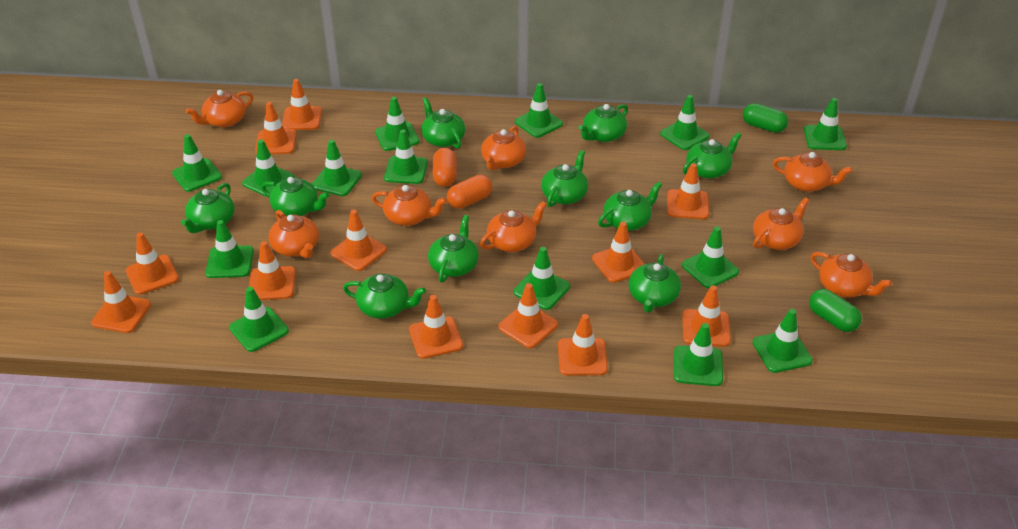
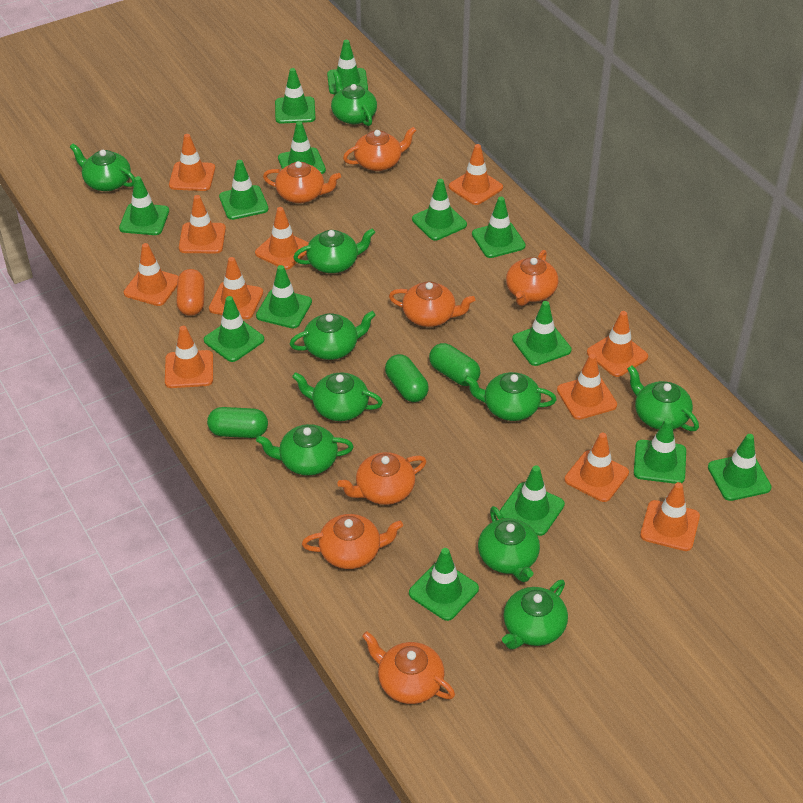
green capsule: [743,103,788,133] [809,289,862,332] = 2 -> [207,407,268,438] [385,354,429,402] [429,343,480,386] = 3
orange capsule: [432,148,457,187] [447,175,492,209] = 2 -> [177,269,205,316] = 1
orange teapot: [186,90,253,127] [268,210,319,258] [372,185,447,226] [480,201,547,252] [481,126,526,170] [753,197,809,250] [773,152,852,192] [810,252,892,298] = 8 -> [263,161,341,203] [302,514,403,569] [337,452,426,505] [343,127,417,171] [362,631,455,704] [389,281,475,327] [506,250,558,306] = 7
orange traffic cone: [91,271,151,333] [126,233,179,295] [249,241,296,300] [255,102,296,154] [282,79,322,130] [331,210,387,271] [409,295,463,359] [498,283,558,348] [558,314,608,376] [592,222,645,283] [667,163,709,219] [682,285,731,347] = 12 -> [124,243,179,306] [165,326,213,388] [169,134,215,191] [179,195,226,253] [209,257,263,319] [255,207,309,270] [449,144,503,205] [557,354,617,420] [565,433,629,502] [587,311,648,377] [640,482,700,551] = 11

